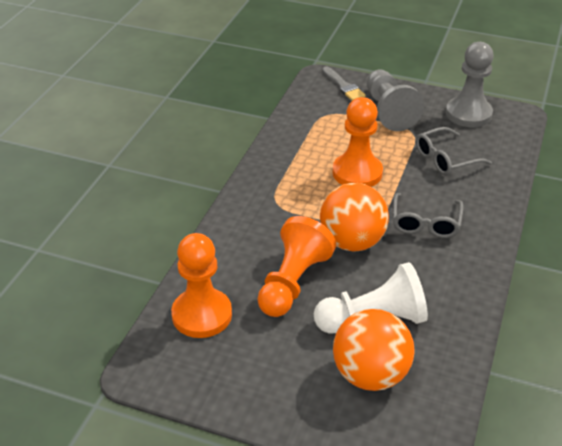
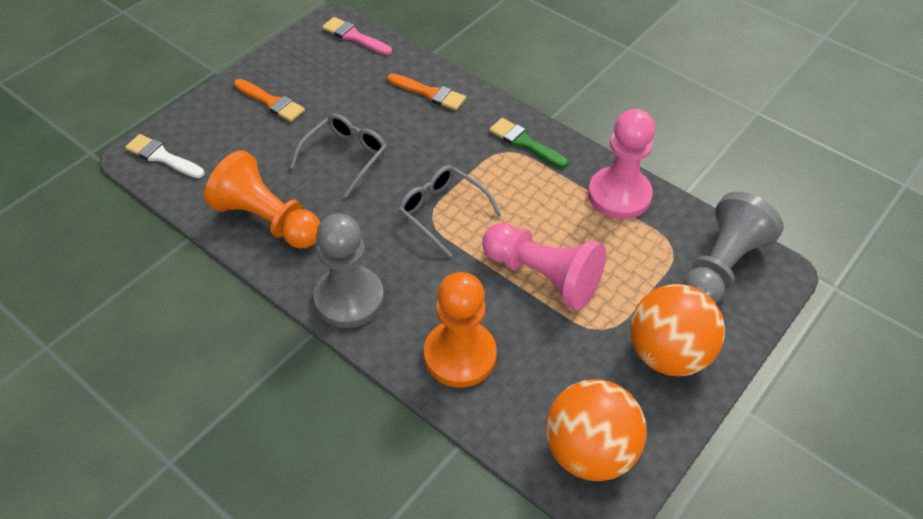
green brush: none = 0 -> [489,118,568,168] = 1
grey brush: [323,66,366,101] = 1 -> none = 0
orange brush: none = 0 -> [234,79,305,122] [388,73,466,110] = 2
orange pawn: [171,233,232,338] [257,216,336,317] [333,97,383,187] = 3 -> [204,150,320,249] [424,272,497,388] = 2
pink brush: none = 0 -> [322,17,392,55] = 1
pink pawn: none = 0 -> [482,223,606,310] [588,109,655,219] = 2
white brush: none = 0 -> [125,134,204,178] = 1
white pawn: [314,262,428,333] = 1 -> none = 0

